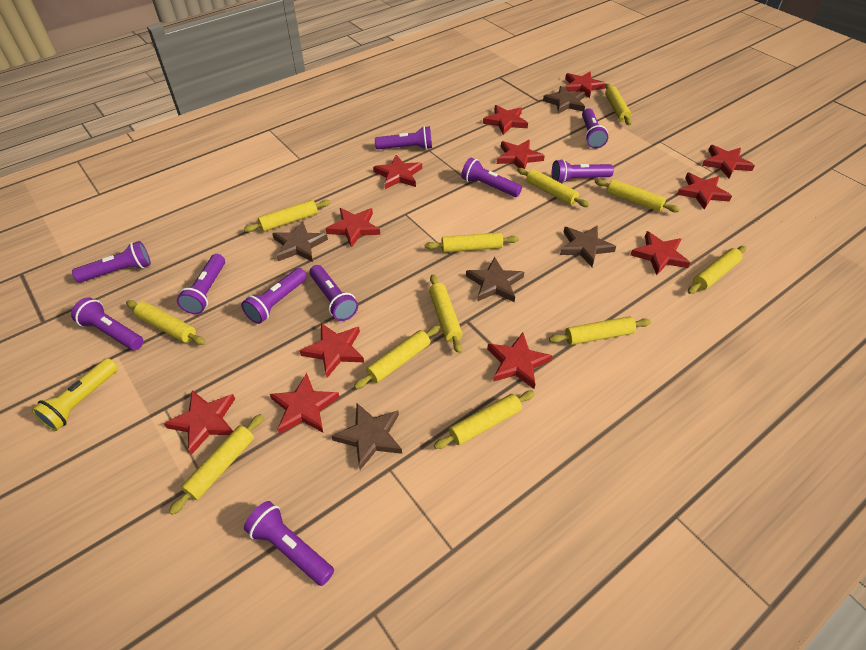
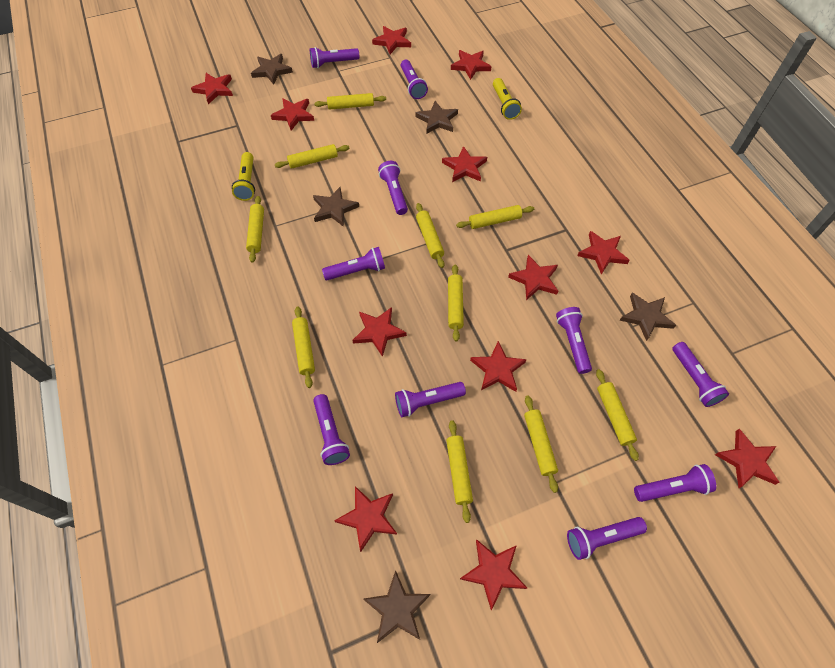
yellow flashlight: [31,358,118,431] = 1 -> [232,152,255,201] [493,78,522,120] = 2
yellow rolling pin: [126,300,205,345] [169,414,264,515] [244,200,331,232] [354,325,440,389] [425,232,519,253] [429,274,463,353] [434,391,535,449] [517,168,589,207] [549,316,651,345] [595,179,680,212] [605,84,632,126] [688,246,746,294] = 12 -> [246,196,264,263] [275,144,349,169] [292,306,315,388] [314,93,386,110] [416,203,445,268] [446,420,473,523] [448,264,464,341] [456,205,534,229] [524,396,558,493] [596,369,639,461] = 10

